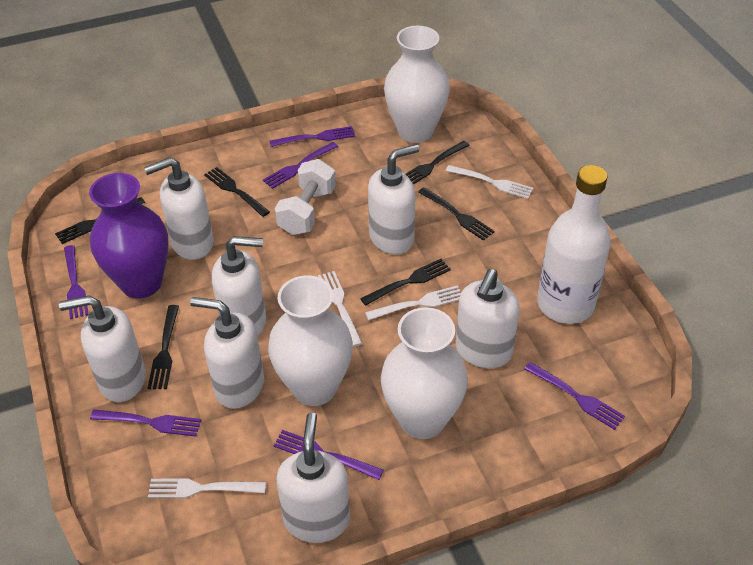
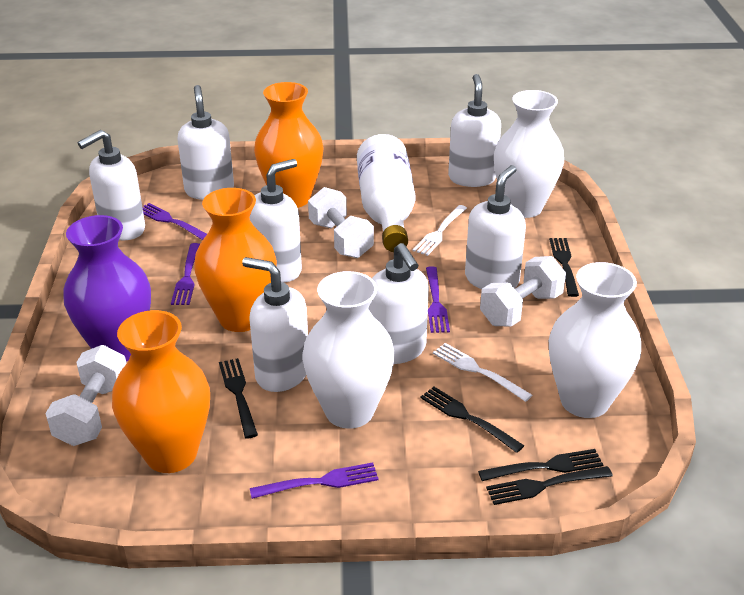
black fork: [55,197,145,244] [148,305,179,389] [204,167,270,217] [360,259,451,306] [405,141,470,185] [418,187,495,241] = 6 -> [219,358,258,438] [420,387,524,453] [478,449,603,481] [486,466,613,505] [549,238,579,297] = 5
orange vase: none = 0 -> [112,310,210,473] [194,188,277,332] [254,82,324,208] = 3
purple fork: [64,245,89,319] [90,409,201,437] [263,142,338,189] [270,126,355,147] [273,430,384,480] [525,362,625,430] = 6 -> [142,203,207,240] [171,243,200,305] [250,463,379,499] [426,266,450,333] = 4
white dumbbell: [275,159,336,235] = 1 -> [45,345,127,446] [308,187,374,258] [480,256,566,327] = 3
white fork: [148,478,266,498] [318,271,362,347] [365,285,461,321] [446,165,533,199] = 4 -> [413,205,467,256] [433,343,532,402] = 2

